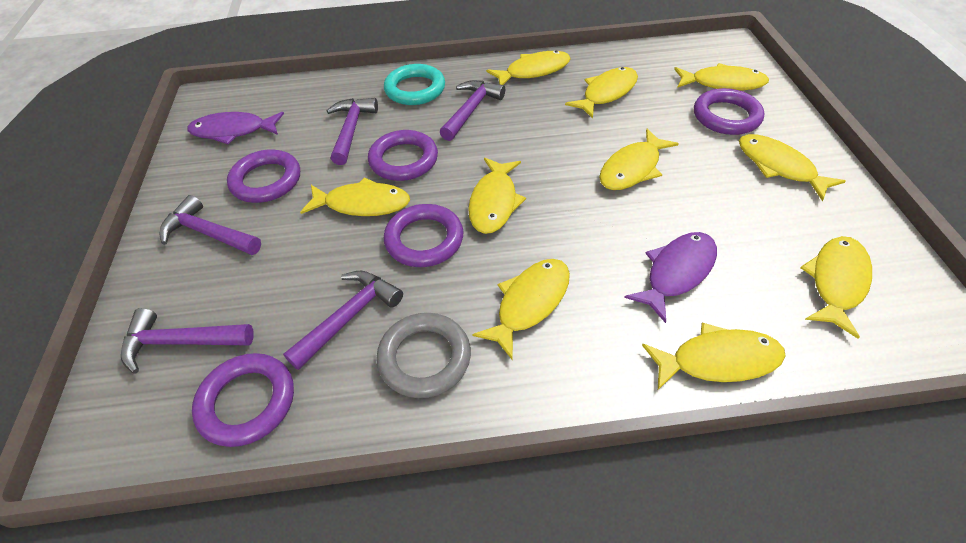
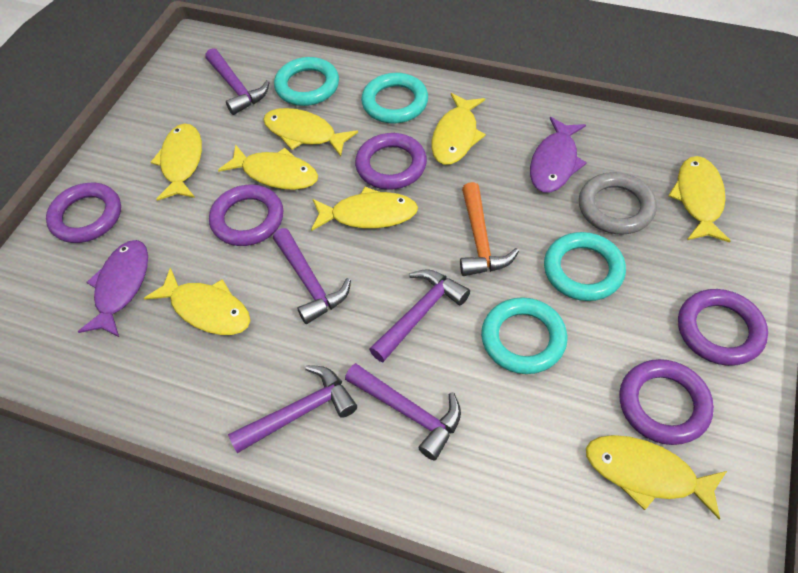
orange hammer: none = 0 -> [460,182,519,276] = 1
turquoise ring: [384,64,445,105] = 1 -> [274,57,339,106] [361,73,428,124] [481,297,567,374] [544,232,626,301] = 4
yellow fish: [300,177,410,216] [468,158,526,234] [472,259,570,361] [486,50,571,85] [565,67,638,119] [599,129,679,190] [642,322,786,390] [674,63,769,91] [739,134,846,201] [800,236,872,339] = 10 -> [144,267,250,335] [150,124,202,201] [218,145,318,190] [263,108,358,157] [311,187,418,231] [432,93,486,165] [586,435,727,520] [668,156,731,243] = 8

